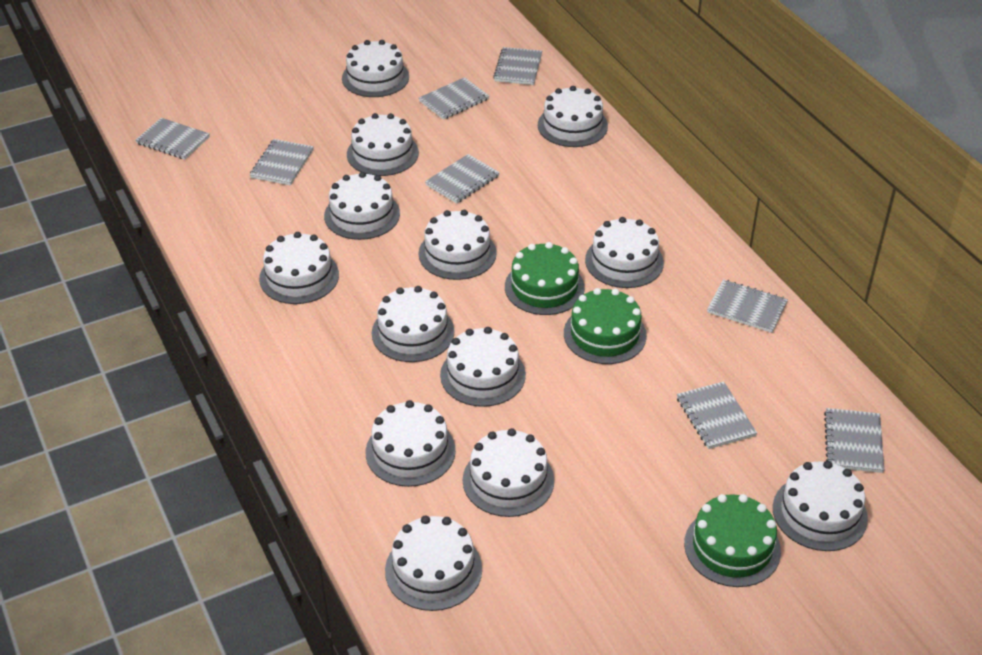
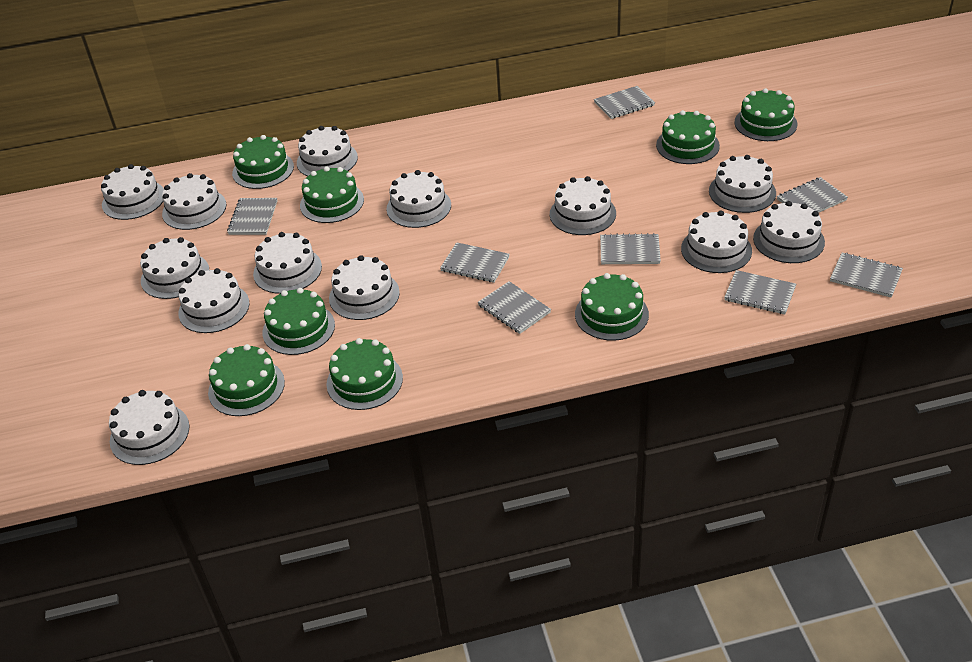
green cake: [505,242,585,315] [564,288,647,364] [684,494,781,587] = 3 -> [208,344,285,416] [232,135,294,189] [262,288,335,355] [300,166,364,223] [326,338,403,410] [575,273,649,341] [656,110,720,164] [734,88,797,141] = 8

